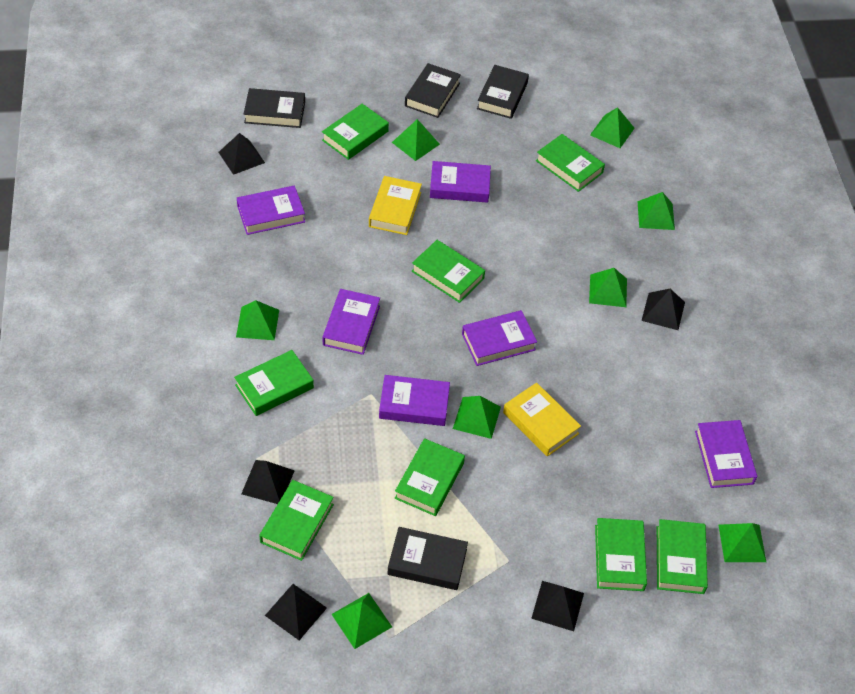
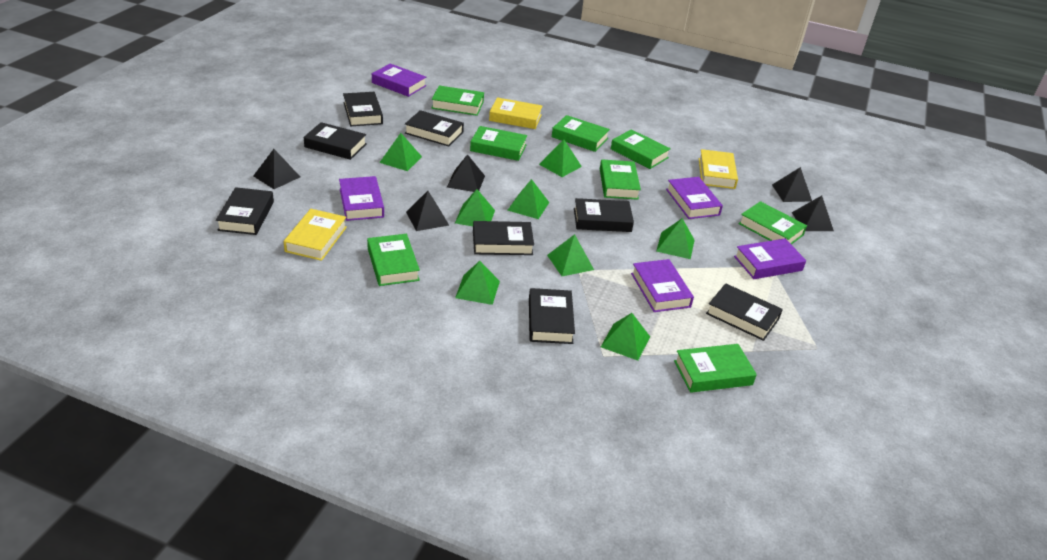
black book: [244,88,305,128] [388,527,468,590] [405,63,461,118] [477,65,529,119] = 4 -> [216,187,274,235] [304,122,367,160] [343,92,383,126] [405,110,464,147] [473,221,534,255] [529,288,575,344] [574,198,634,232] [706,283,783,341] = 8
purple book: [237,186,305,235] [323,289,380,355] [379,375,450,426] [430,161,491,203] [462,310,537,366] [695,420,757,488] = 6 -> [339,176,384,221] [372,64,426,97] [631,259,694,312] [666,177,723,219] [734,238,806,279] = 5
yellow book: [369,176,422,235] [503,382,581,457] = 2 -> [284,209,347,261] [489,97,542,129] [699,149,738,189] = 3

